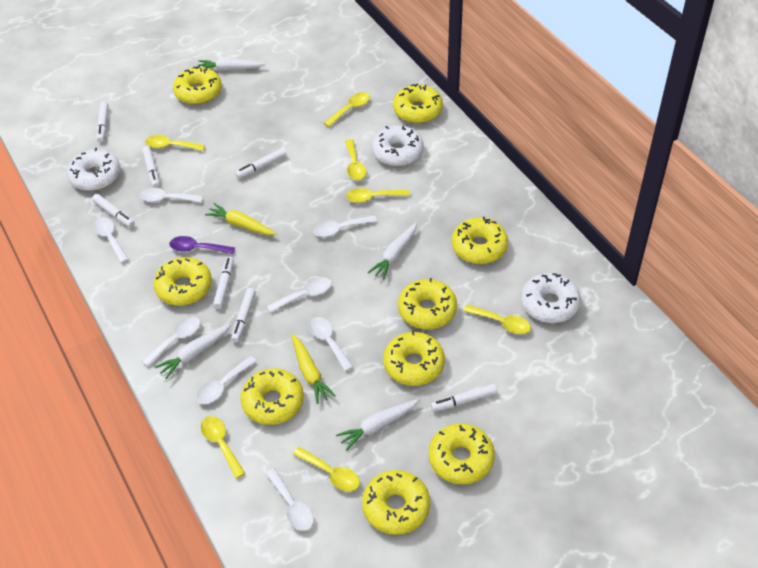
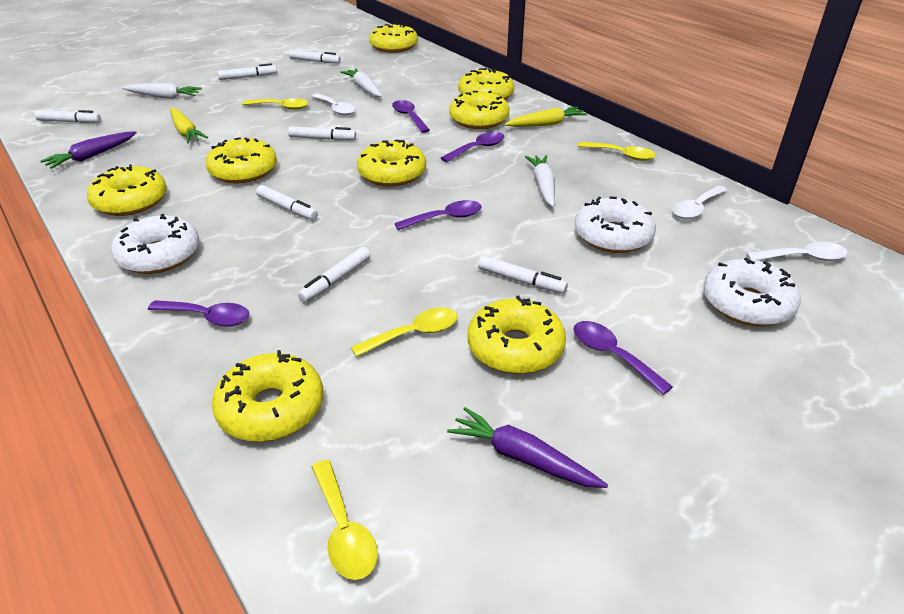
purple carrot: none = 0 -> [40,131,137,169] [447,407,608,488] = 2
purple spoon: [169,236,235,254] = 1 -> [148,300,249,327] [392,100,430,133] [394,200,482,230] [441,132,504,162] [573,321,673,395] = 5
white carrot: [155,324,231,379] [198,58,266,71] [336,399,419,451] [368,222,417,280] = 4 -> [122,83,202,99] [340,68,382,97] [525,155,555,207] = 3
white spoon: [93,217,129,263] [140,188,203,203] [142,317,200,366] [196,356,257,404] [266,468,314,531] [267,277,331,313] [309,317,353,371] [313,215,377,237] = 8 -> [311,93,355,115] [673,186,728,219] [746,242,848,261] = 3
yellow donut: [154,257,212,306] [173,66,222,105] [240,368,304,425] [362,470,430,535] [383,331,445,386] [393,84,443,123] [398,278,457,329] [429,423,495,485] [452,216,508,264] = 9 -> [87,164,167,216] [206,137,277,184] [212,350,323,442] [357,140,426,187] [370,23,418,53] [449,91,509,129] [458,68,514,100] [468,295,566,374] = 8
yellow spoon: [145,135,205,151] [201,416,245,479] [293,447,360,491] [324,92,370,127] [345,139,366,180] [346,188,410,203] [463,304,531,334] = 7 -> [242,98,309,110] [312,460,378,580] [351,307,458,357] [578,142,656,161] = 4

